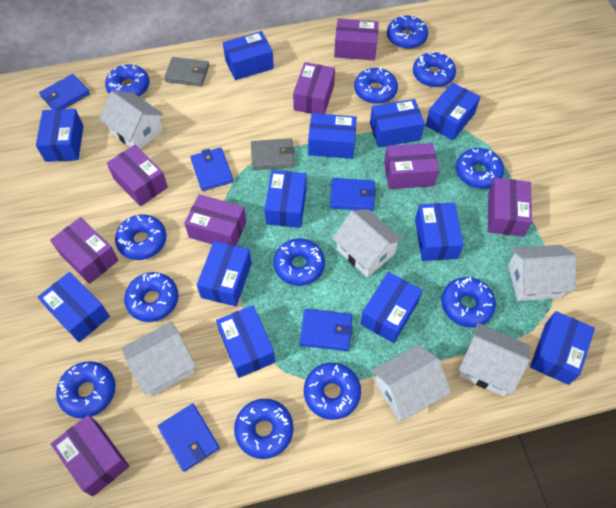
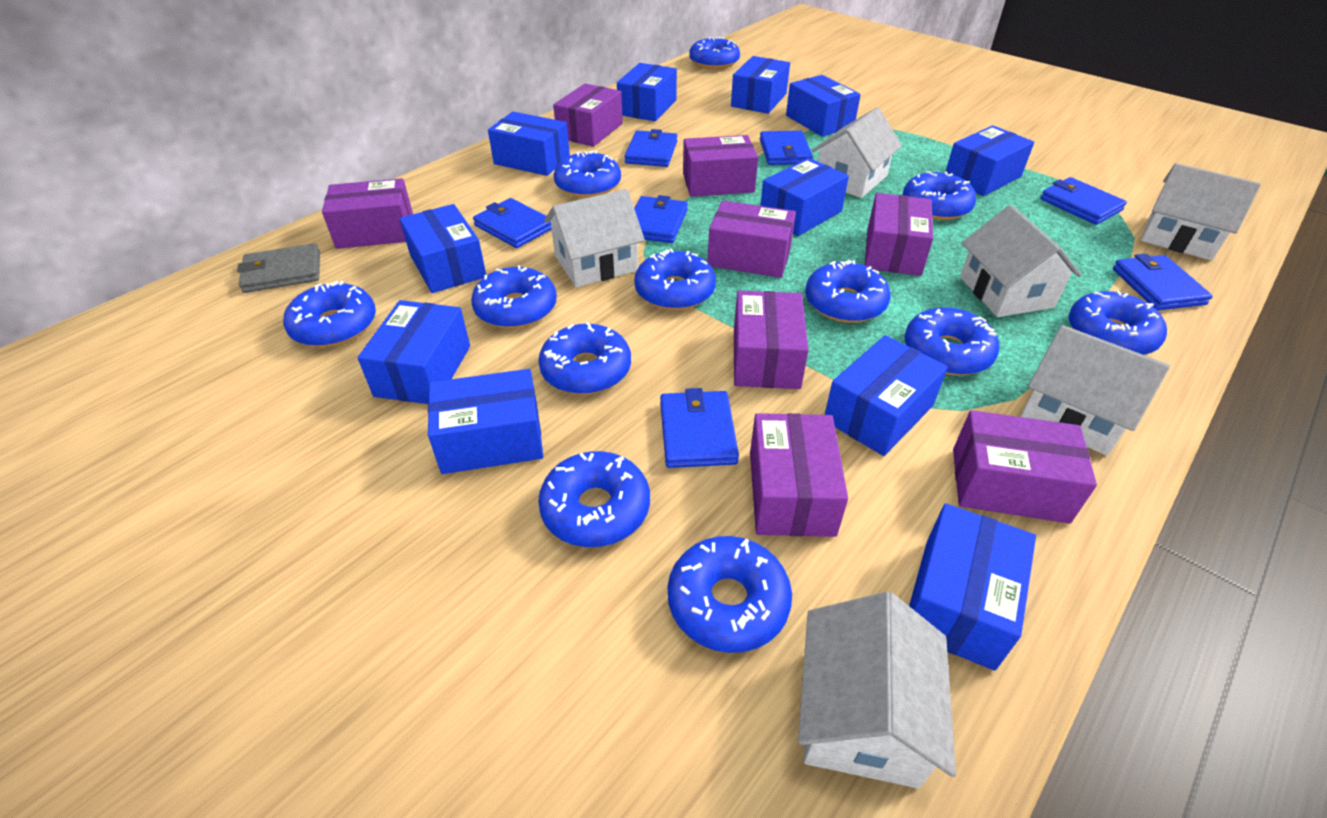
blue box: [36,109,83,162] [38,272,110,342] [197,241,252,306] [216,305,275,378] [223,31,274,80] [264,170,307,228] [308,113,357,159] [360,272,423,343] [370,99,425,147] [415,203,464,261] [426,83,480,140] [530,311,595,385] = 12 -> [358,300,470,404] [400,204,486,293] [428,369,543,474] [488,112,570,176] [617,63,677,121] [731,56,790,114] [760,158,849,236] [786,75,861,137] [825,335,948,456] [909,503,1036,671] [946,125,1034,196] = 11
blue wallet: [39,74,90,110] [158,404,220,472] [190,147,234,191] [300,309,353,351] [330,178,376,211] = 5 -> [473,198,552,248] [625,129,677,167] [634,195,688,243] [660,388,739,468] [760,131,813,165] [1040,177,1127,225] [1113,254,1213,310] = 7
grey wallet: [164,57,209,87] [251,138,295,170] = 2 -> [237,243,320,293] = 1

